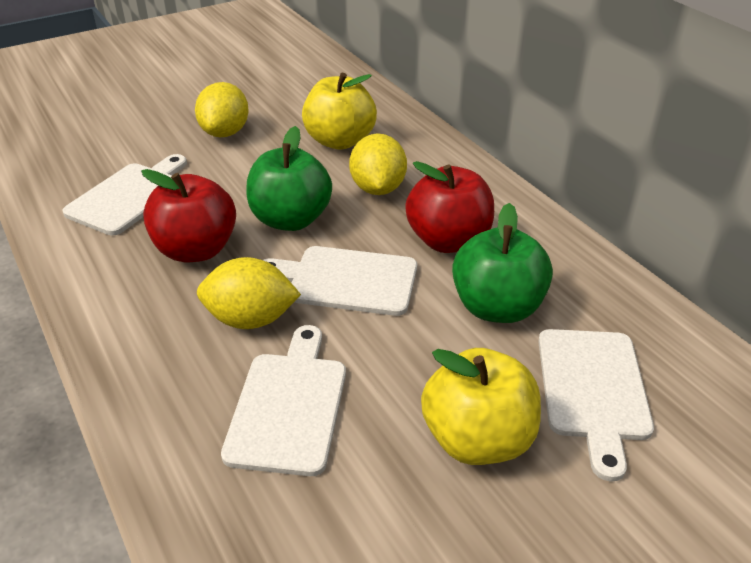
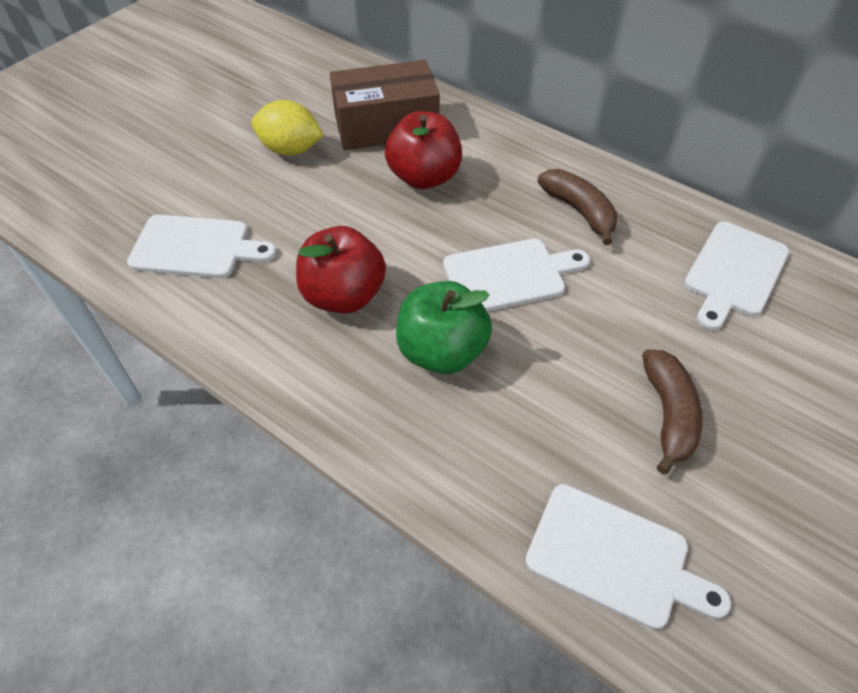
brown banana: none = 0 -> [537,169,618,245] [642,350,703,475] = 2
brown box: none = 0 -> [330,60,440,150] = 1
green apple: [246,126,332,231] [452,203,553,323] = 2 -> [396,281,492,374] = 1
yellow apple: [302,73,377,150] [421,348,541,465] = 2 -> none = 0
yellow lemon: [195,82,249,137] [197,257,301,329] [349,133,407,195] = 3 -> [252,100,324,156] = 1

